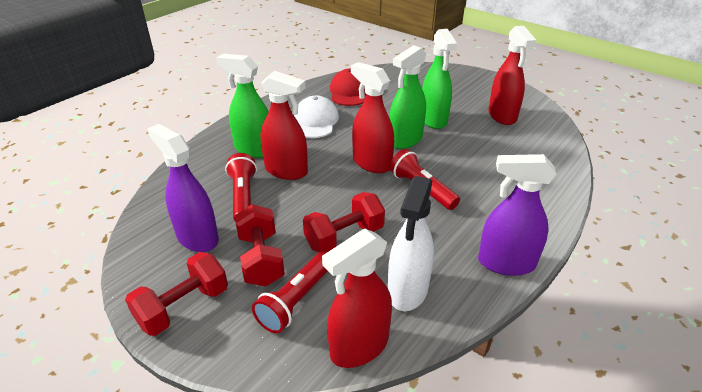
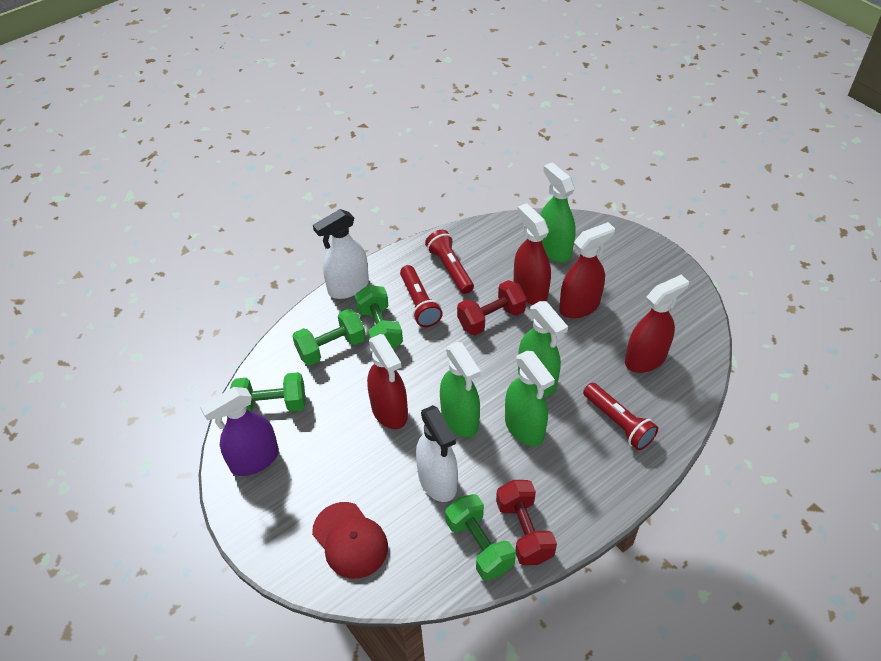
green dumbbell: none = 0 -> [230,372,306,412] [292,309,366,365] [355,285,403,349] [445,494,516,581] = 4
green spray bottle: [216,54,268,158] [389,45,426,149] [422,29,457,129] = 3 -> [440,342,480,438] [505,351,555,446] [518,301,568,396] [540,163,576,263] = 4
purple spray bottle: [147,124,219,252] [478,154,556,276] = 2 -> [200,387,279,476] = 1
red dumbbell: [125,252,228,336] [235,204,285,286] [303,192,385,252] = 3 -> [457,280,527,335] [496,480,557,566] = 2
white cap: [294,95,339,138] = 1 -> none = 0
white spray bottle: [388,176,434,311] = 1 -> [313,209,369,299] [416,405,458,502] = 2

